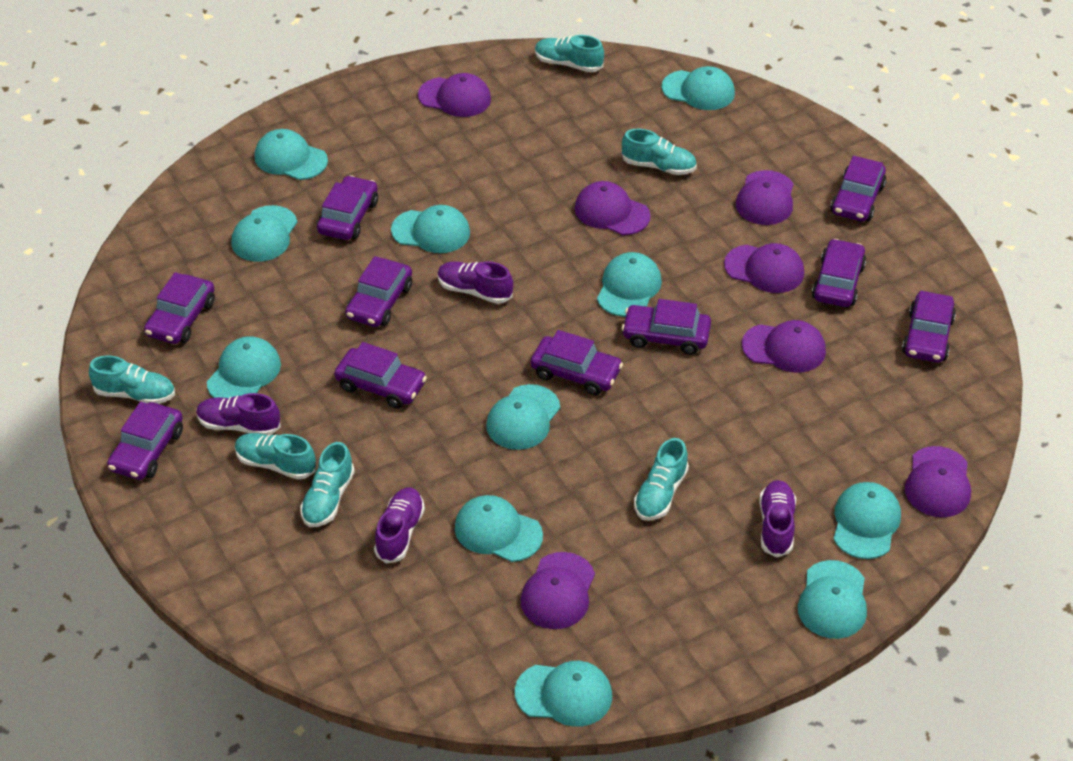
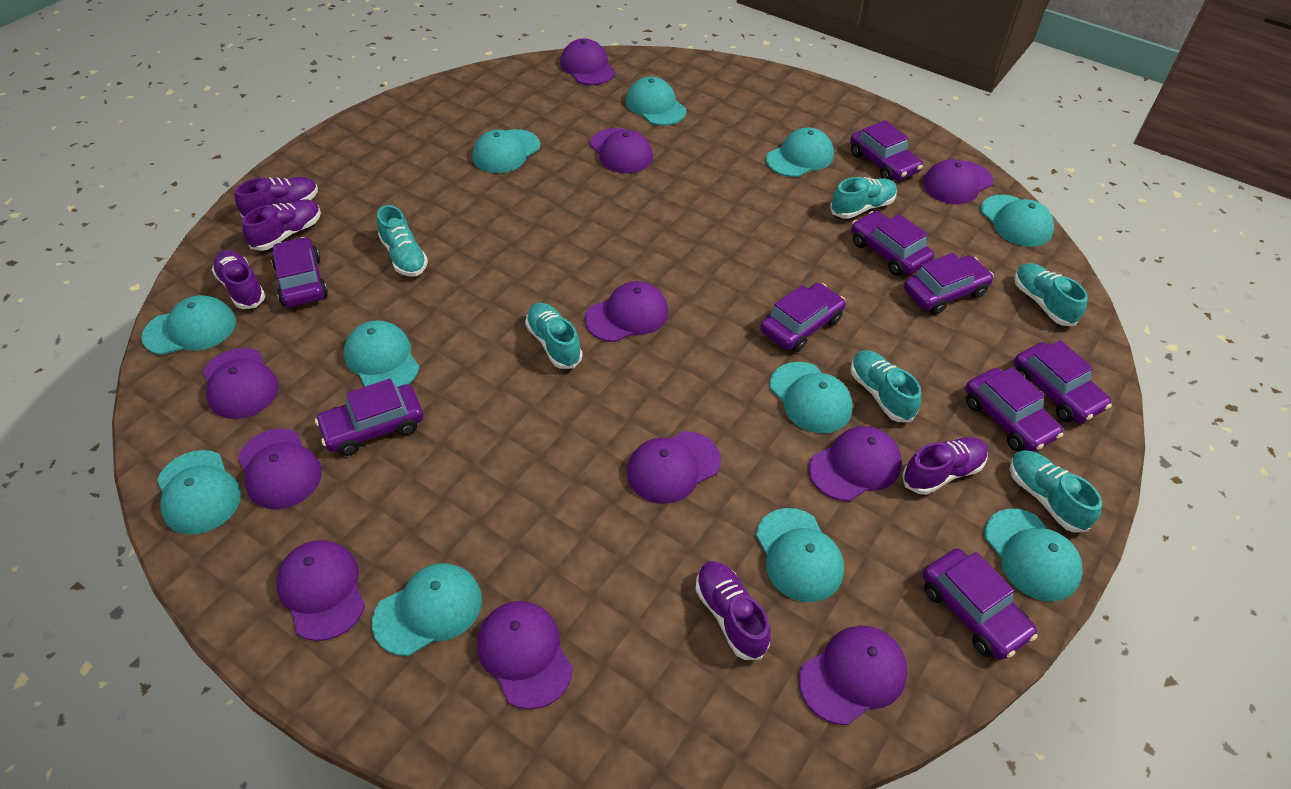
purple cap: [418,73,491,117] [520,552,595,629] [574,181,651,235] [724,243,804,293] [736,170,793,225] [742,320,826,373] [905,446,971,517] = 7 -> [203,348,279,419] [238,428,322,509] [276,540,365,641] [477,601,573,709] [560,38,616,85] [585,281,669,342] [590,128,653,173] [627,431,721,504] [799,626,908,725] [809,426,902,501] [923,159,993,204] = 11
purple car: [107,402,183,480] [144,272,215,344] [317,175,378,240] [334,342,427,409] [345,256,412,327] [531,330,623,395] [622,299,711,355] [812,239,866,307] [830,156,886,222] [902,291,956,363] = 10 -> [271,237,328,307] [315,379,423,456] [760,283,846,352] [850,120,923,181] [851,211,934,276] [904,253,994,315] [923,548,1038,660] [965,367,1063,452] [1014,340,1112,423] = 9
purple shoe: [197,393,281,435] [374,487,425,564] [437,261,513,304] [759,480,796,557] = 4 -> [212,250,266,309] [235,177,318,218] [242,200,321,251] [696,561,771,660] [902,437,988,495] = 5

